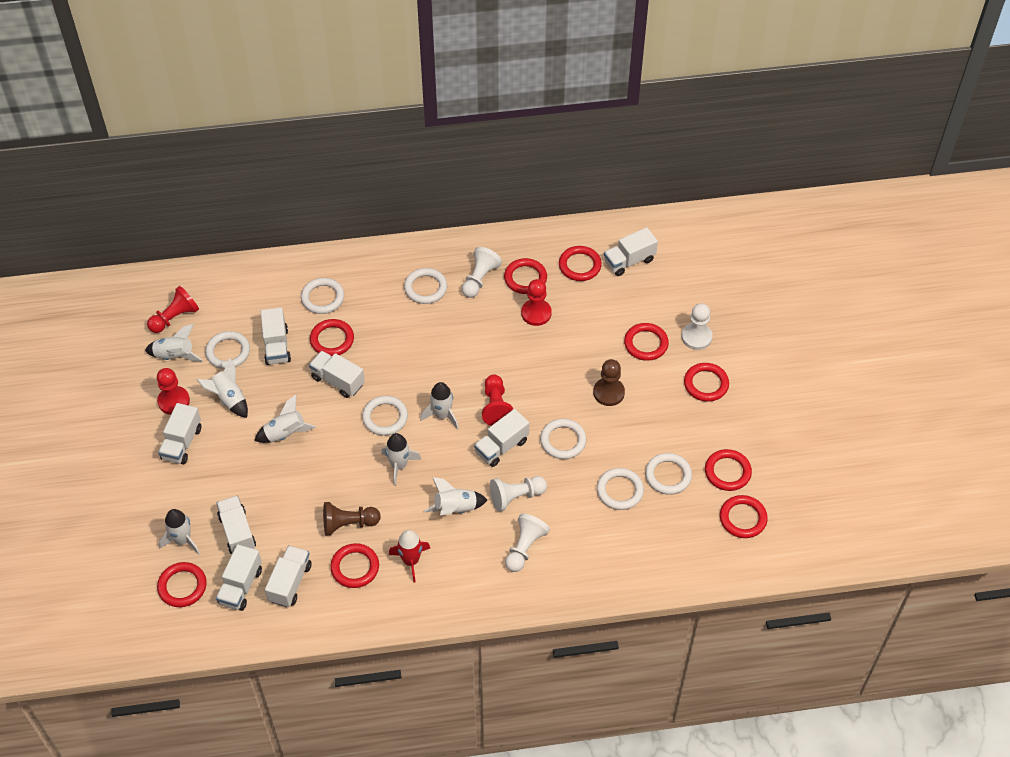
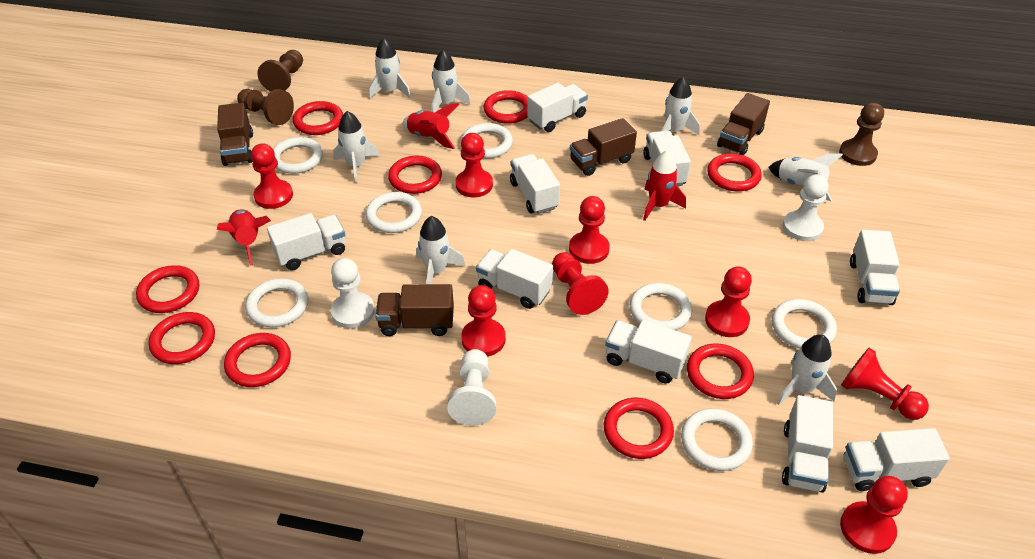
brown pawn: [323,502,381,536] [593,359,625,406] = 2 -> [237,89,294,125] [257,50,303,92] [839,103,884,166] = 3
brown truck: none = 0 -> [217,103,253,166] [375,284,454,336] [570,118,637,176] [717,93,770,155] = 4
red pawn: [147,286,199,333] [157,368,190,415] [482,374,513,426] [521,279,552,326] = 4 -> [251,143,293,209] [455,133,493,197] [461,285,506,356] [552,252,608,315] [569,196,610,264] [705,266,752,337] [840,476,908,554] [841,348,929,420] = 8
red rocket: [389,530,430,582] = 1 -> [217,209,271,266] [403,103,459,149] [643,150,686,221] = 3
white pawn: [462,247,502,298] [490,476,547,512] [505,513,550,572] [681,303,713,350] = 4 -> [331,258,375,328] [447,349,496,426] [783,175,829,241] = 3
white truck: [158,403,201,465] [216,496,256,554] [216,544,262,611] [261,307,291,365] [265,545,312,607] [309,351,365,398] [474,409,529,467] [604,227,658,276] = 8 -> [267,213,346,270] [476,249,553,309] [510,154,560,214] [527,83,588,132] [605,320,692,383] [643,131,691,186] [782,395,833,493] [844,428,950,491] [850,230,900,305] = 9

